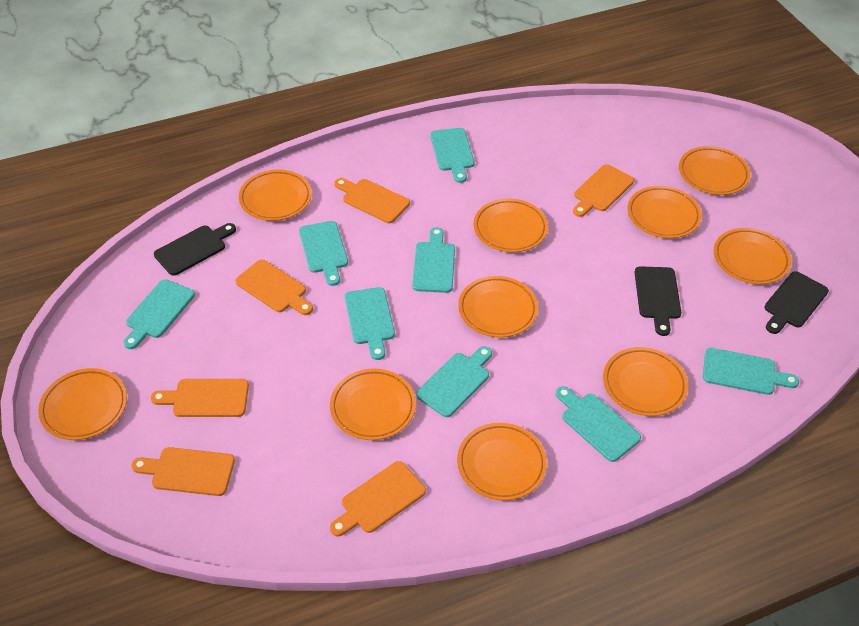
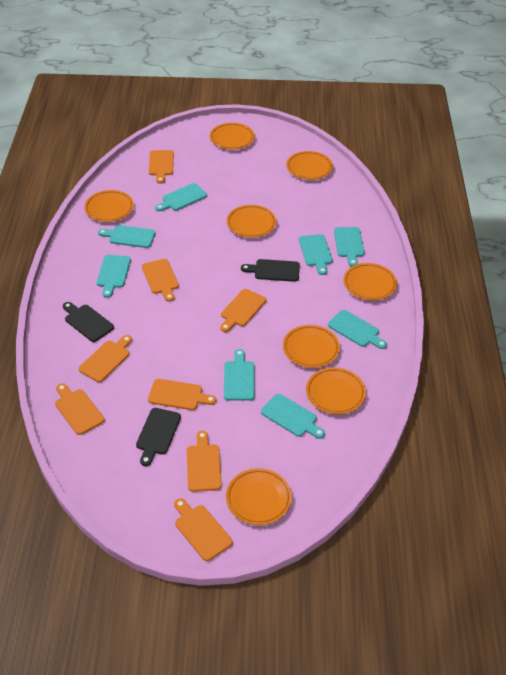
orange cutting board: [131,447,235,496] [151,379,249,417] [235,260,313,315] [330,461,426,536] [334,178,410,223] [573,164,634,217] = 6 -> [55,383,105,435] [79,335,132,382] [142,259,179,302] [148,379,216,410] [149,150,174,184] [174,498,233,561] [187,431,222,492] [220,289,266,332] = 8
orange plate: [38,368,127,440] [239,170,312,221] [330,369,416,440] [457,423,547,501] [458,276,538,338] [473,198,548,252] [603,347,688,416] [627,186,702,238] [679,146,750,195] [714,228,791,284] = 10 -> [84,190,134,222] [210,123,255,149] [226,468,292,525] [227,205,276,238] [283,325,340,368] [286,151,333,180] [306,367,366,414] [344,263,397,300] = 8

